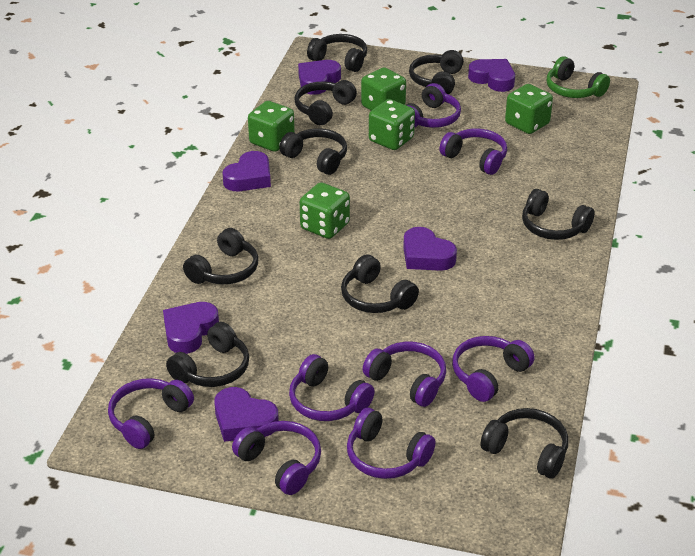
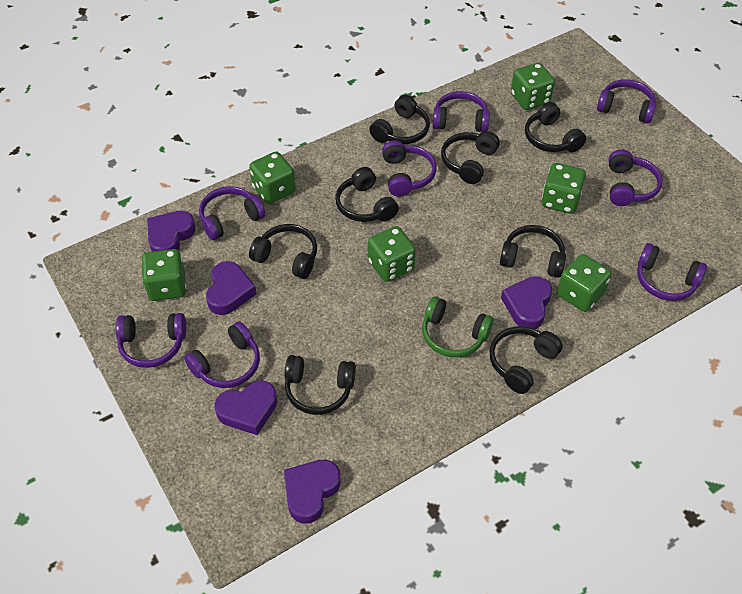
black headphones: [166,322,249,387] [183,228,258,284] [279,128,347,175] [294,80,357,125] [307,34,367,72] [341,254,419,313] [409,50,464,94] [481,408,569,479] [522,189,595,240] = 9 -> [249,224,317,279] [285,355,356,415] [335,167,399,222] [369,95,430,144] [441,131,500,184] [490,326,563,394] [500,225,566,278] [525,102,586,152] = 8
green dice: [248,101,295,152] [300,182,350,239] [361,67,406,110] [369,99,415,150] [505,84,553,134] = 5 -> [141,249,186,301] [249,152,296,204] [368,226,416,282] [511,63,555,110] [542,163,586,214] [557,254,611,312] = 6
purple heart: [163,302,219,354] [214,387,279,442] [223,151,271,191] [298,60,341,95] [403,227,457,271] [468,59,515,92] = 6 -> [147,211,195,252] [206,261,257,315] [215,380,277,435] [284,460,341,524] [501,276,552,329] = 5

